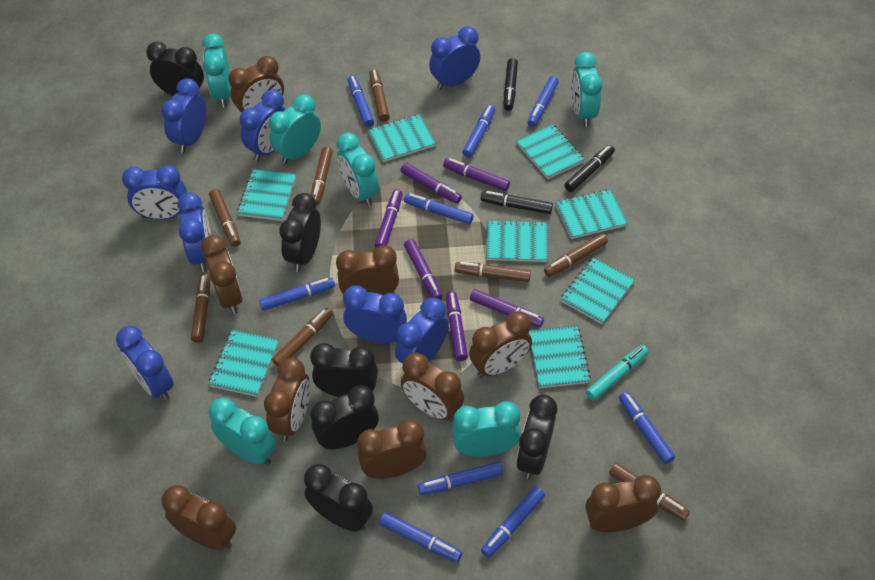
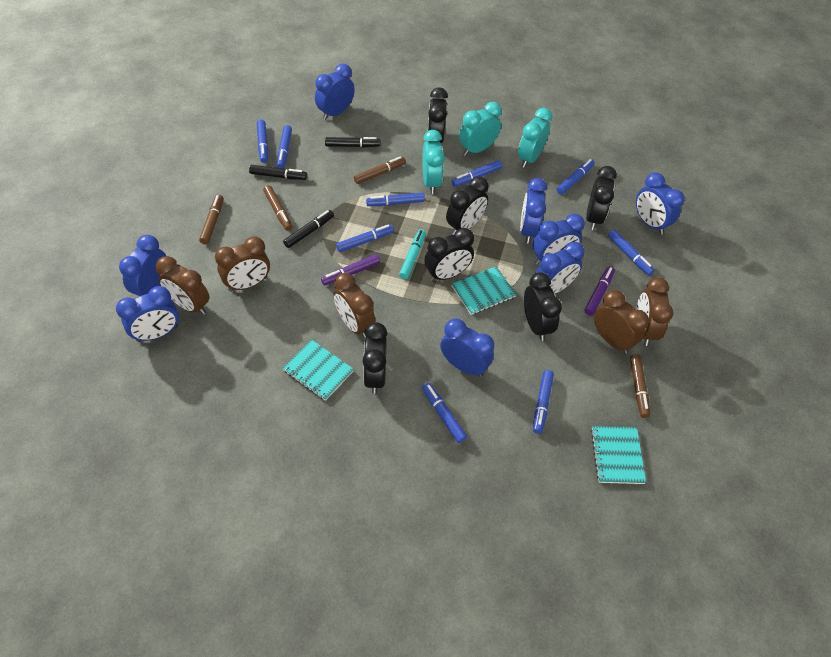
brown clock: [161,485,236,550] [201,235,243,314] [229,56,284,113] [264,358,310,441] [336,245,399,295] [357,419,427,479] [401,353,464,422] [469,311,532,378] [586,475,661,532] = 9 -> [156,256,209,315] [215,236,270,292] [334,273,375,338] [594,290,649,354] [636,277,673,346] = 5
brown marker: [191,274,210,343] [209,189,241,247] [272,308,333,367] [311,147,333,206] [369,69,390,121] [455,262,531,282] [544,233,608,277] [609,463,690,521] = 8 -> [199,195,223,244] [263,185,293,231] [354,156,406,184] [630,354,650,418] = 4
purple marker: [375,189,403,248] [400,163,462,204] [404,239,442,299] [443,158,510,191] [446,291,468,361] [470,289,544,328] = 6 -> [321,254,380,286] [584,266,615,316] = 2
turquoise clock: [202,34,232,107] [209,398,276,465] [269,94,321,164] [336,133,379,207] [452,401,520,457] [571,52,603,127] = 6 -> [422,130,445,194] [459,102,502,156] [518,108,552,168] = 3
turquoise notebook: [208,330,279,397] [237,169,296,221] [368,114,436,162] [486,220,548,262] [516,124,585,179] [529,325,591,388] [555,189,628,239] [561,257,635,324] = 8 -> [282,339,354,401] [452,266,517,315] [591,426,646,484] = 3

